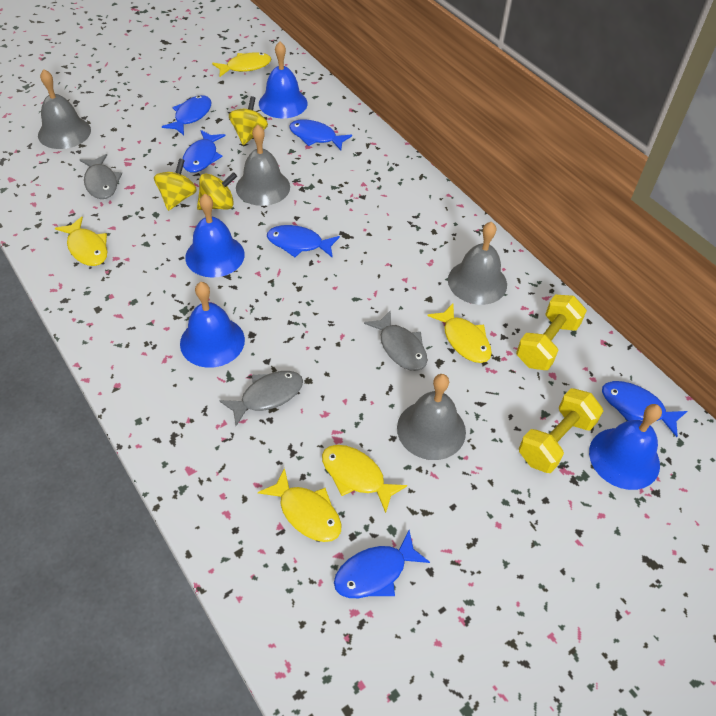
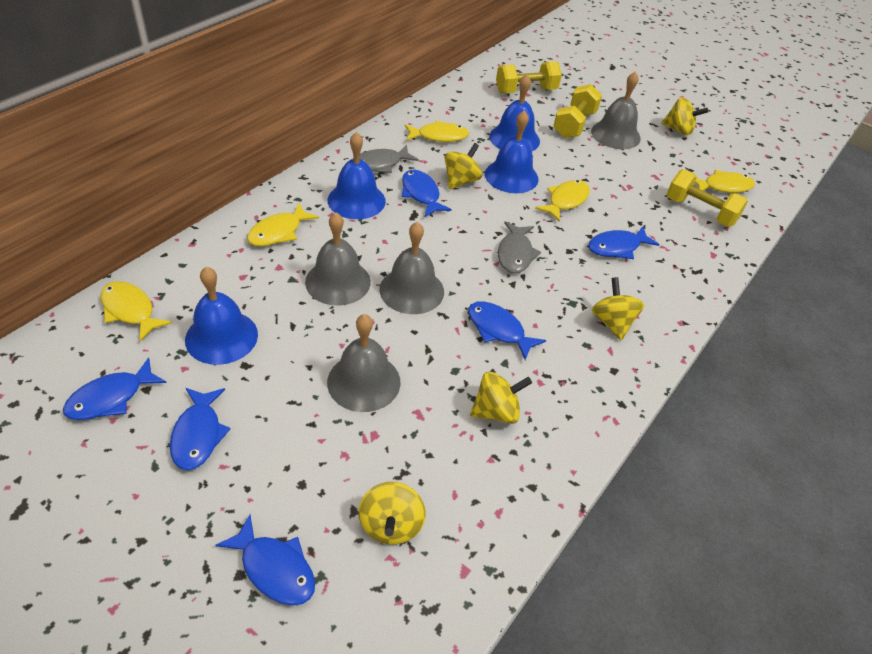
grey fish: [80,154,122,199] [219,371,303,426] [364,310,427,371] = 3 -> [353,144,419,173] [498,221,541,273] = 2
yellow dumbbell: [516,295,587,370] [519,388,603,473] = 2 -> [496,61,562,93] [553,84,602,138] [667,169,748,227] = 3
yellow spinning top: [154,158,197,211] [197,172,237,210] [229,96,268,145] = 3 -> [358,482,426,544] [445,143,482,190] [470,372,532,424] [592,277,644,340] [662,97,708,135] = 5

